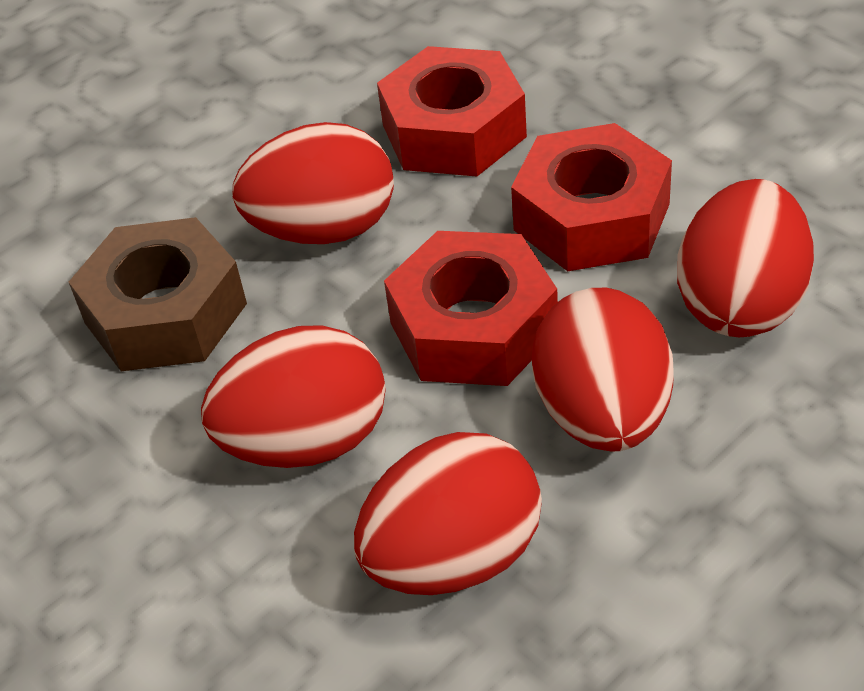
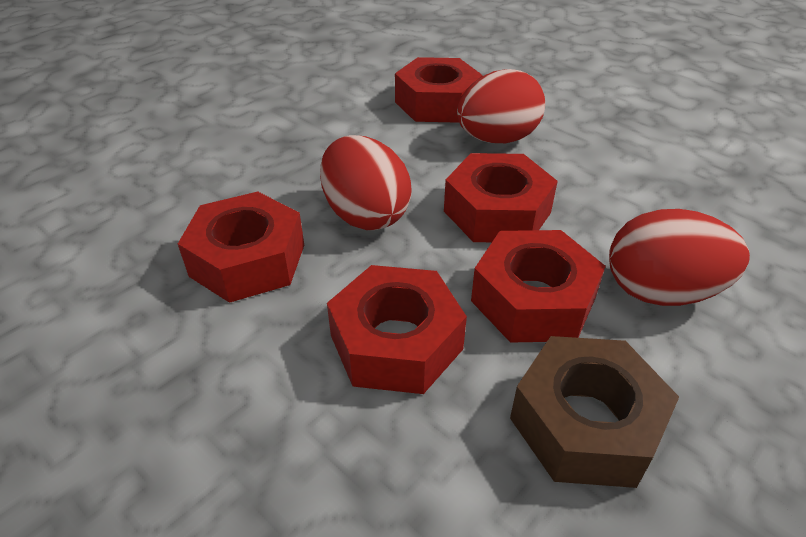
red egg: [201,325,385,468] [232,122,394,244] [354,432,542,595] [532,288,674,452] [677,179,814,337] = 5 -> [320,135,412,230] [457,69,545,143] [609,209,750,306] = 3
red nut: [377,46,527,176] [384,231,558,386] [511,123,672,271] = 3 -> [178,192,304,303] [327,265,467,394] [395,57,483,123] [444,153,558,242] [471,230,606,343] = 5

